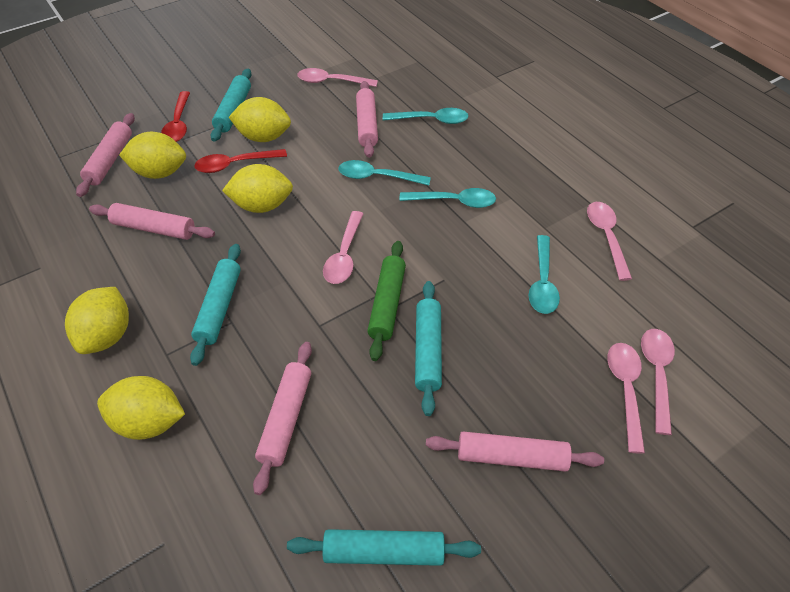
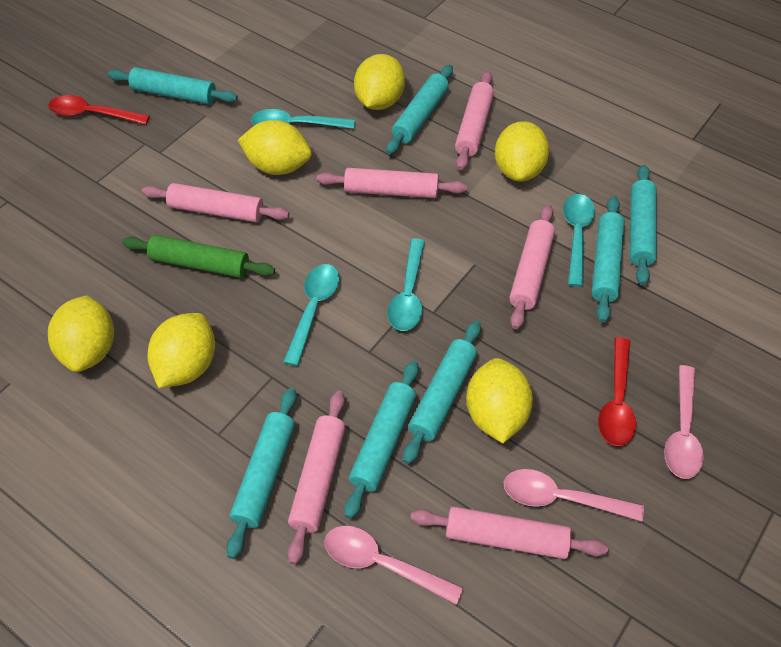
pink rolling pin: [76,113,135,197] [89,203,215,240] [253,342,312,495] [356,81,378,158] [426,431,604,472] = 5 -> [142,183,289,223] [288,391,345,564] [316,168,467,198] [411,507,608,559] [455,71,494,170] [509,204,555,329] = 6
pink spoon: [297,68,378,87] [323,211,363,284] [587,202,632,281] [607,343,645,454] [641,329,675,435] = 5 -> [324,526,463,605] [504,469,644,521] [664,365,704,479] = 3
turquoise rolling pin: [190,244,241,366] [211,69,251,142] [287,529,481,566] [415,281,442,416] = 4 -> [108,67,238,104] [226,388,296,559] [344,361,419,519] [386,65,453,154] [403,321,481,464] [591,196,625,323] [629,165,657,285] = 7
yellow lemon: [65,287,129,354] [97,376,185,440] [119,132,186,179] [222,164,293,213] [229,97,291,142] = 5 -> [48,295,114,372] [147,313,215,388] [238,120,312,175] [354,54,405,110] [466,358,533,443] [495,121,549,182] = 6

